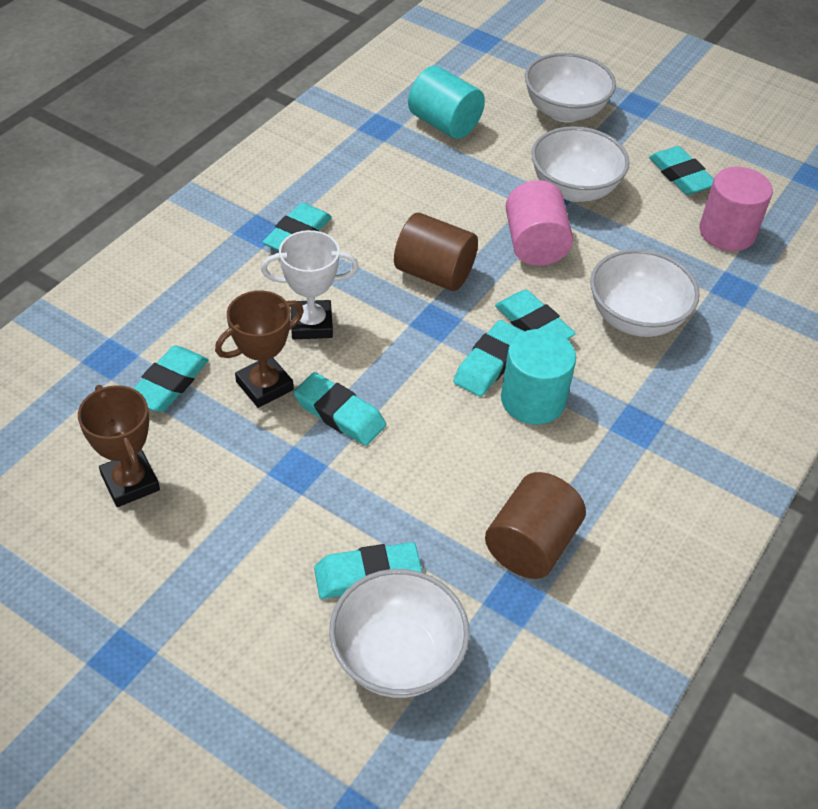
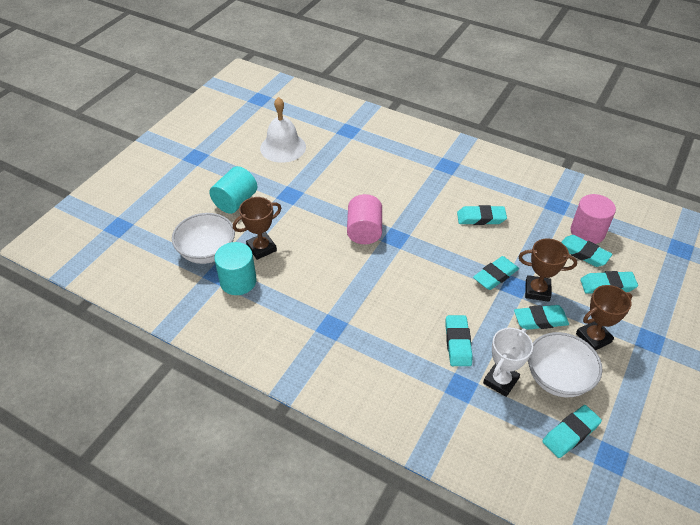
brown cylinder: [394,213,478,291] [485,472,586,579] = 2 -> none = 0
brown trophy: [78,385,160,507] [215,290,304,408] = 2 -> [233,197,281,260] [518,238,577,302] [576,285,632,351] = 3
white bell: none = 0 -> [260,97,306,163] = 1
white bowl: [329,569,470,698] [525,53,616,123] [531,126,629,202] [590,249,700,337] = 4 -> [172,213,235,264] [528,332,603,397] = 2

